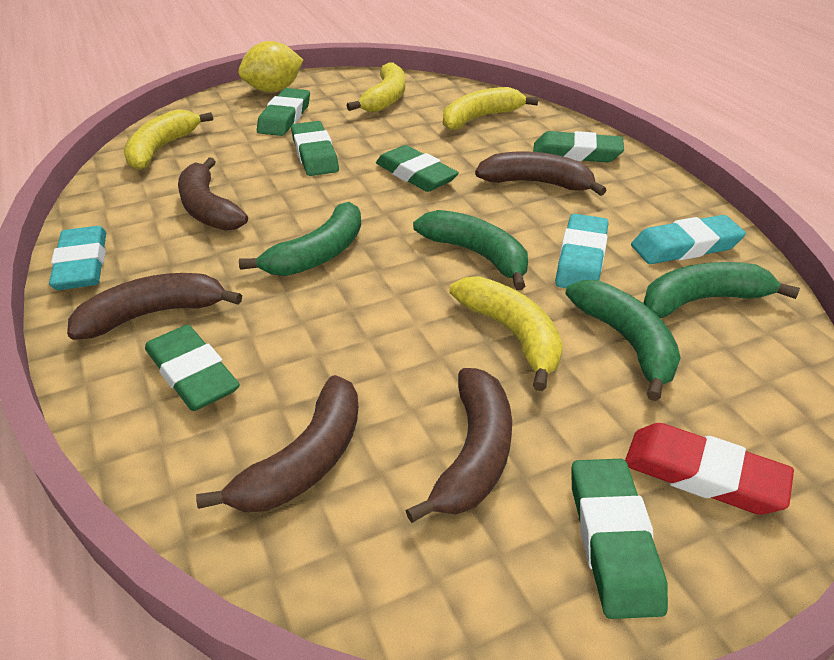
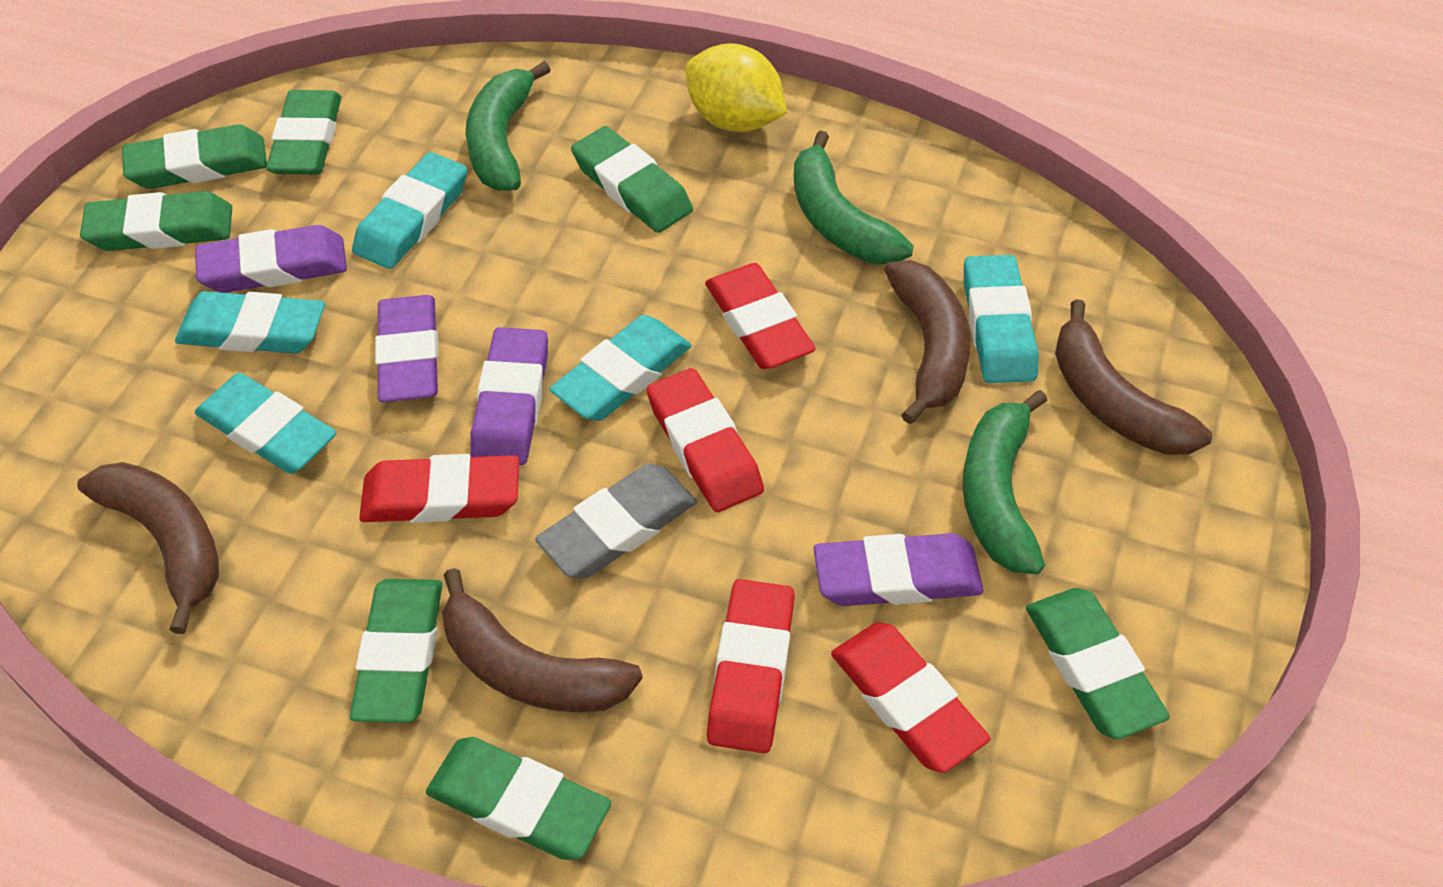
brown banana: [67,273,242,340] [178,157,248,230] [196,375,358,512] [405,368,512,523] [475,151,606,196] = 5 -> [77,462,219,634] [442,568,643,712] [884,260,970,424] [1055,299,1212,455] = 4
green banana: [239,202,361,276] [413,210,528,290] [566,280,681,401] [644,262,800,318] = 4 -> [466,61,550,191] [794,131,914,264] [963,390,1048,574] = 3
green eraser: [145,325,240,411] [257,88,310,136] [291,121,339,176] [376,145,459,192] [533,131,624,162] [571,459,668,619] = 6 -> [80,191,232,251] [122,125,267,189] [266,90,341,174] [350,579,442,723] [426,737,611,860] [571,126,693,233] [1026,588,1170,739] = 7
grey eraser: none = 0 -> [535,464,697,579] = 1
purple eraser: none = 0 -> [195,225,347,293] [375,295,439,402] [470,327,548,466] [814,533,983,606] = 4
red eraser: [625,423,794,515] = 1 -> [359,454,519,523] [647,368,764,512] [705,263,816,369] [707,579,795,753] [831,622,990,773] = 5
turquoise eraser: [49,226,106,290] [555,214,608,288] [631,215,746,264] = 3 -> [175,291,325,354] [194,373,337,474] [352,152,467,269] [550,315,691,421] [964,255,1038,383] = 5
yellow banana: [124,110,213,170] [346,62,405,112] [443,87,539,130] [449,276,563,391] = 4 -> none = 0

